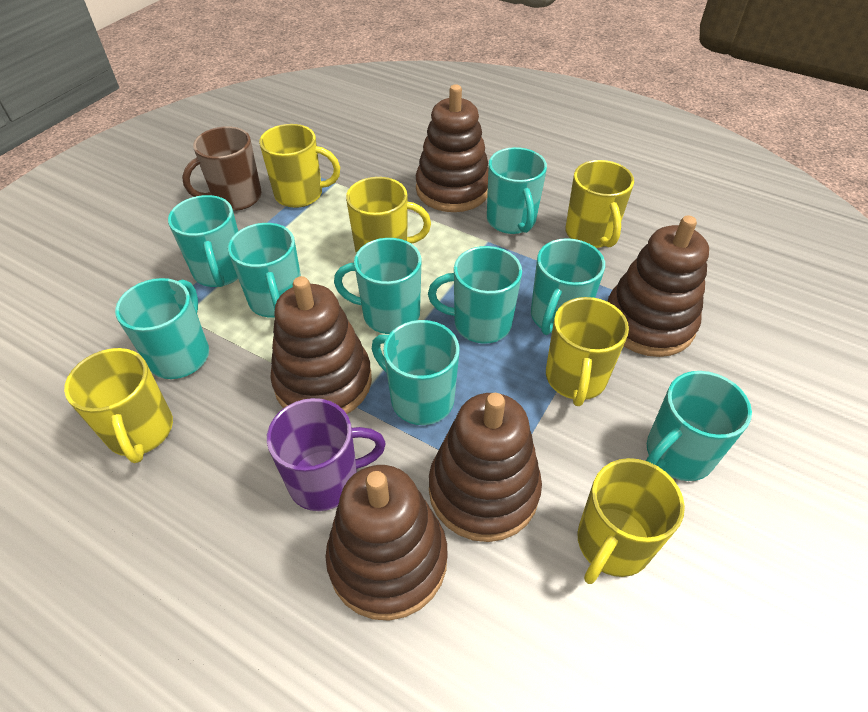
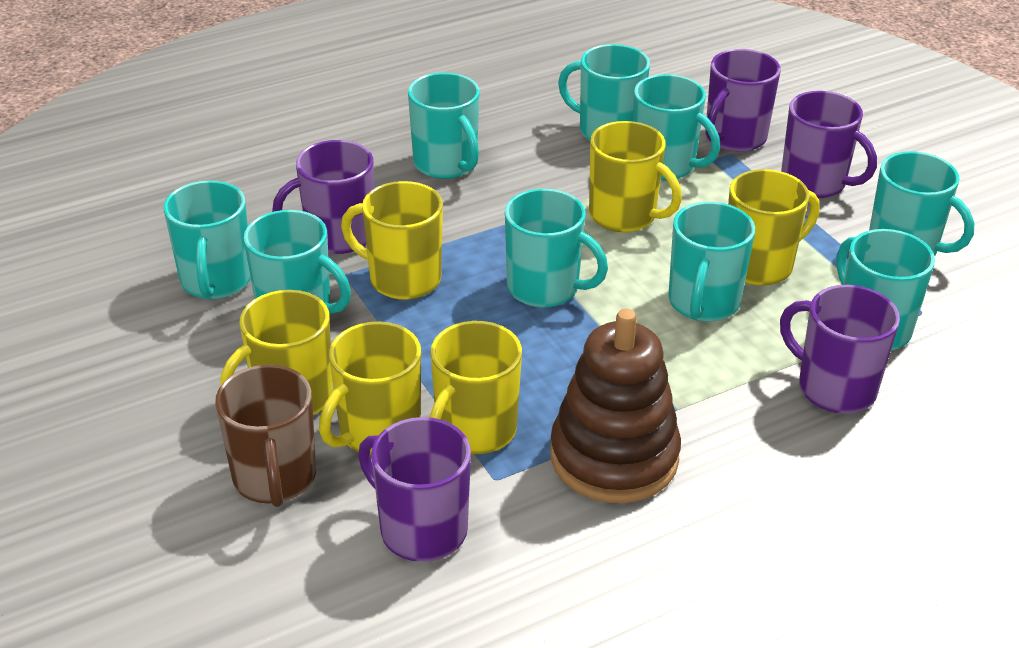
brown stacking toy: [270,276,372,414] [325,465,447,621] [416,84,488,212] [429,393,542,542] [608,215,709,357] = 5 -> [550,308,681,503] = 1
purple mug: [267,398,386,511] = 1 -> [272,140,374,254] [358,417,471,562] [705,49,781,152] [780,285,900,413] [781,91,877,198] = 5

